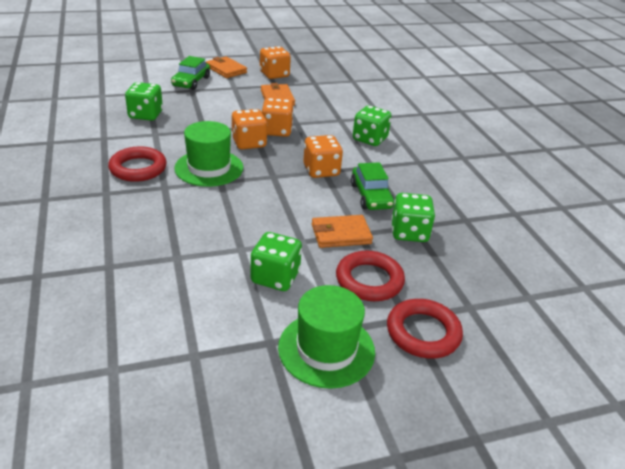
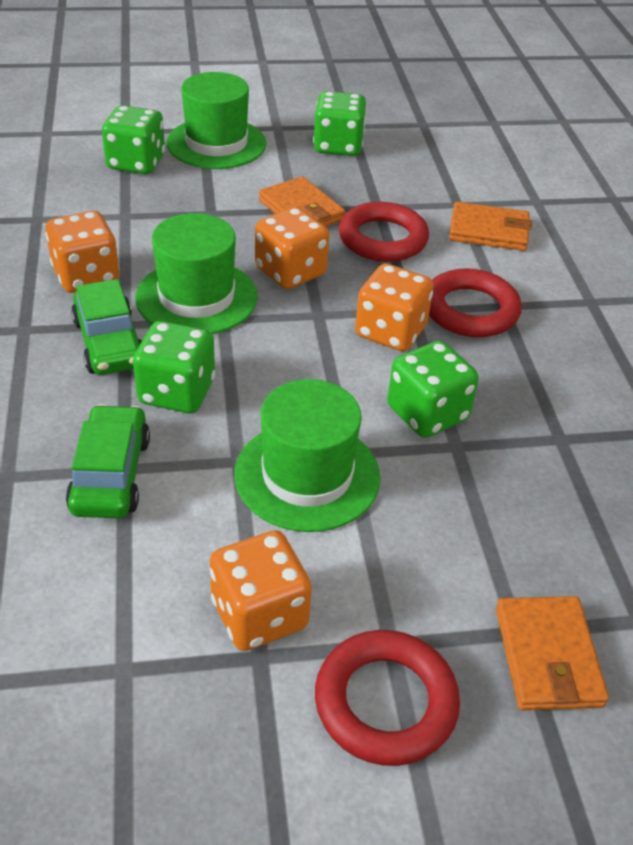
green hat: [174,121,243,187] [278,285,375,389] = 2 -> [135,213,258,334] [167,72,266,169] [234,379,380,532] = 3

